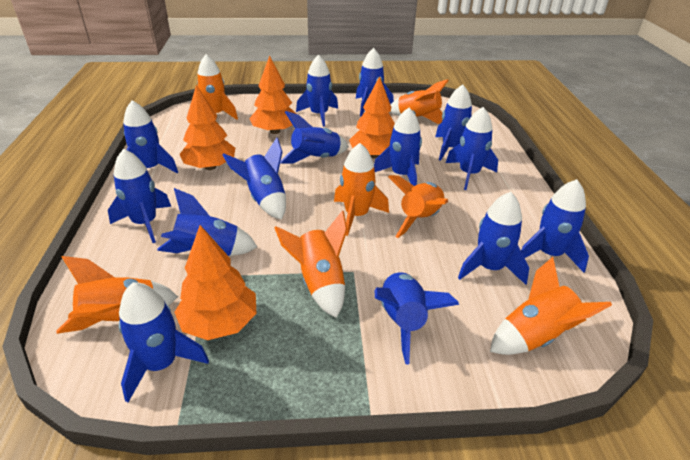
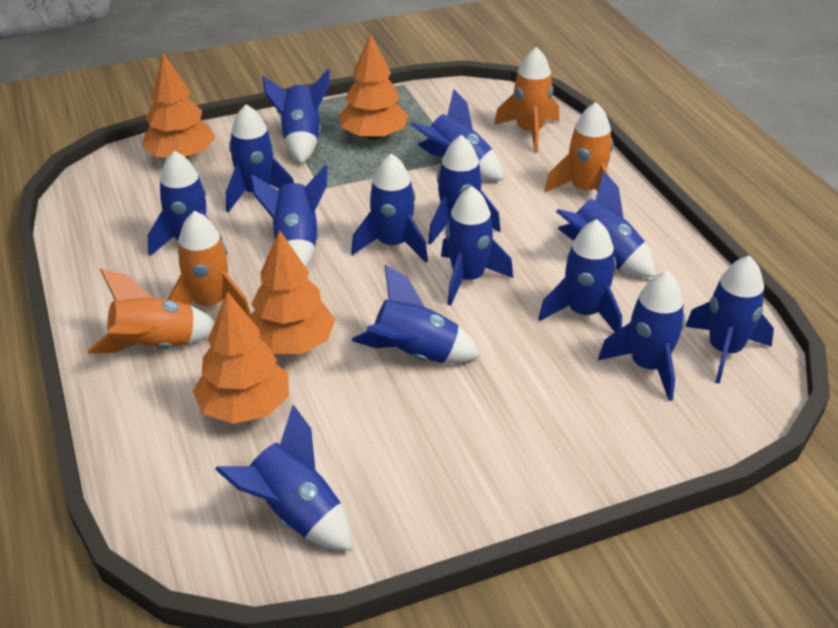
orange rocket: [56,256,178,334] [197,54,238,120] [275,210,347,318] [334,143,389,236] [388,175,448,238] [391,79,449,124] [490,257,612,355] = 7 -> [88,269,215,354] [168,211,250,316] [494,47,559,153] [544,102,613,192] = 4

